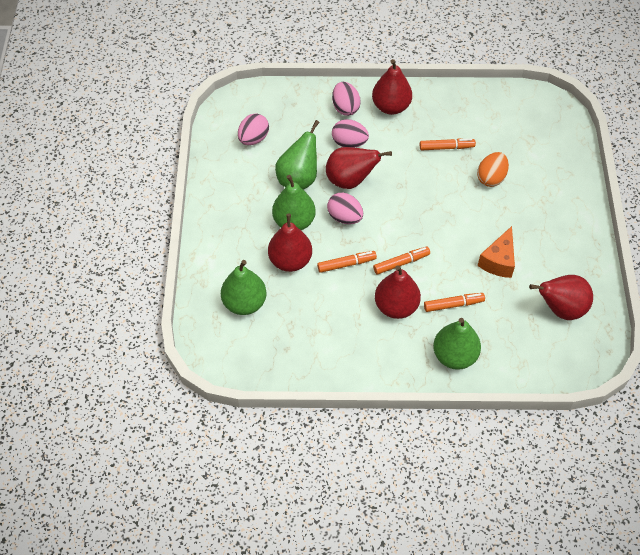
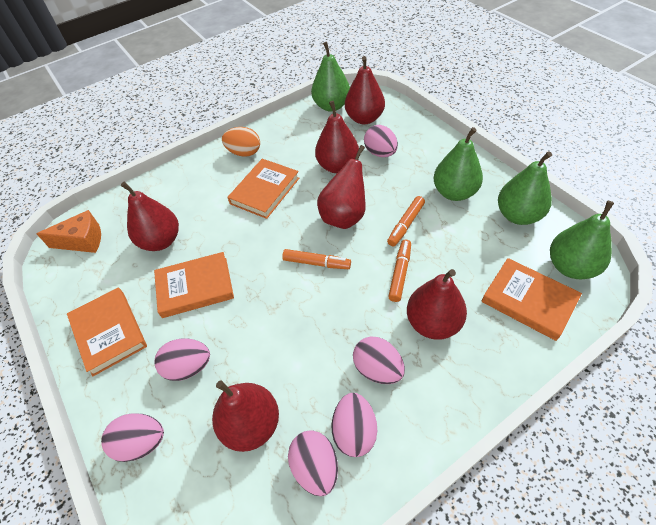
orange book: none = 0 -> [67,288,147,377] [154,252,234,318] [227,159,299,219] [482,258,582,341] = 4
orange marker: [317,251,377,273] [373,247,430,274] [420,138,476,150] [424,293,485,312] = 4 -> [282,249,351,269] [387,196,425,246] [388,240,411,302] = 3
pink egg: [238,113,269,145] [327,193,363,224] [332,82,361,116] [332,119,369,148] = 4 -> [101,413,164,462] [155,338,210,381] [288,430,338,496] [332,393,377,457] [353,336,405,384] [364,125,398,157] = 6
red pear: [268,213,312,272] [326,147,392,189] [372,59,412,115] [375,265,421,319] [529,275,593,320] = 5 -> [121,182,179,251] [212,380,279,452] [315,101,359,173] [317,145,366,229] [345,56,385,124] [407,269,467,340] = 6

